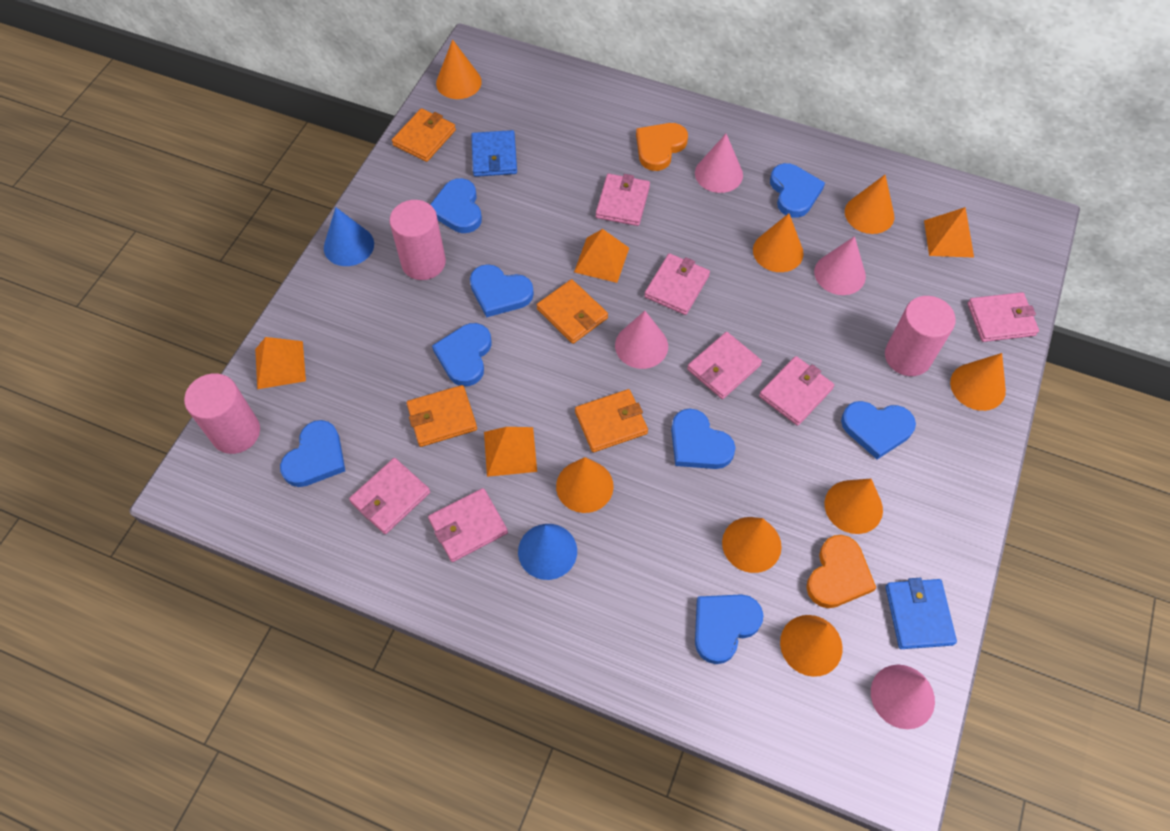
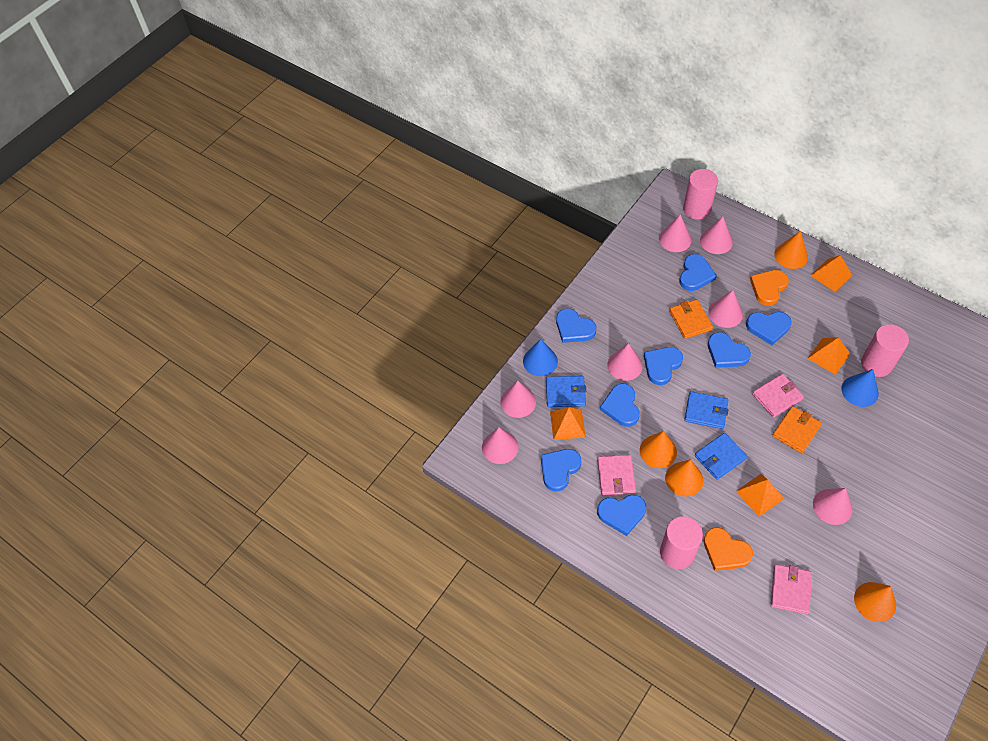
blue wallet: [471,130,517,177] [885,578,957,649] = 2 -> [546,376,586,407] [684,391,728,429] [695,433,748,480] = 3
orange cone: [436,39,482,99] [556,457,614,513] [722,517,782,573] [753,213,804,272] [780,615,843,677] [825,479,883,534] [845,175,894,234] [950,353,1006,411] = 8 -> [640,431,677,468] [665,459,703,497] [774,231,808,269] [854,582,896,622] = 4
orange wallet: [392,108,456,162] [407,385,477,447] [537,279,608,344] [575,389,648,452] = 4 -> [669,299,713,339] [772,406,822,453] = 2
pink cone: [615,311,668,369] [695,134,743,193] [814,236,866,295] [871,665,935,729] = 4 -> [482,427,519,464] [500,381,536,418] [607,343,643,381] [659,214,692,252] [700,217,733,254] [708,290,743,328] [813,488,853,525] = 7
pink wallet: [349,458,430,534] [428,488,508,562] [596,174,650,226] [644,253,710,315] [687,332,762,399] [759,356,834,426] [968,292,1039,342] = 7 -> [597,455,636,495] [752,374,804,417] [771,564,812,614] = 3

